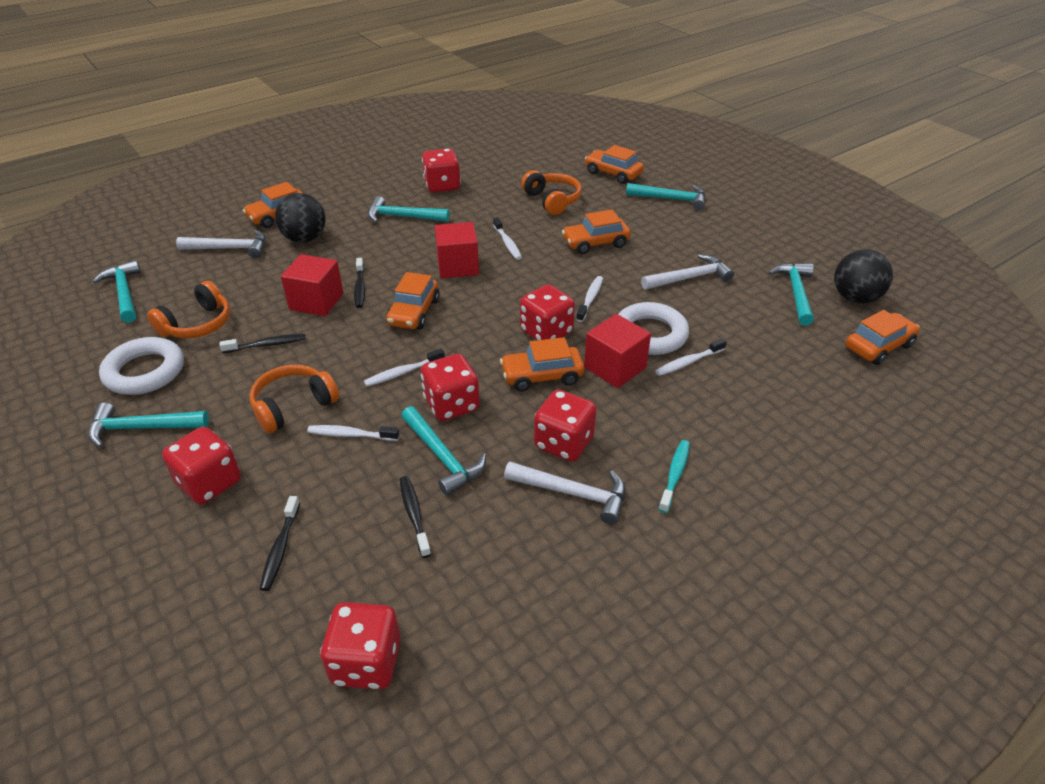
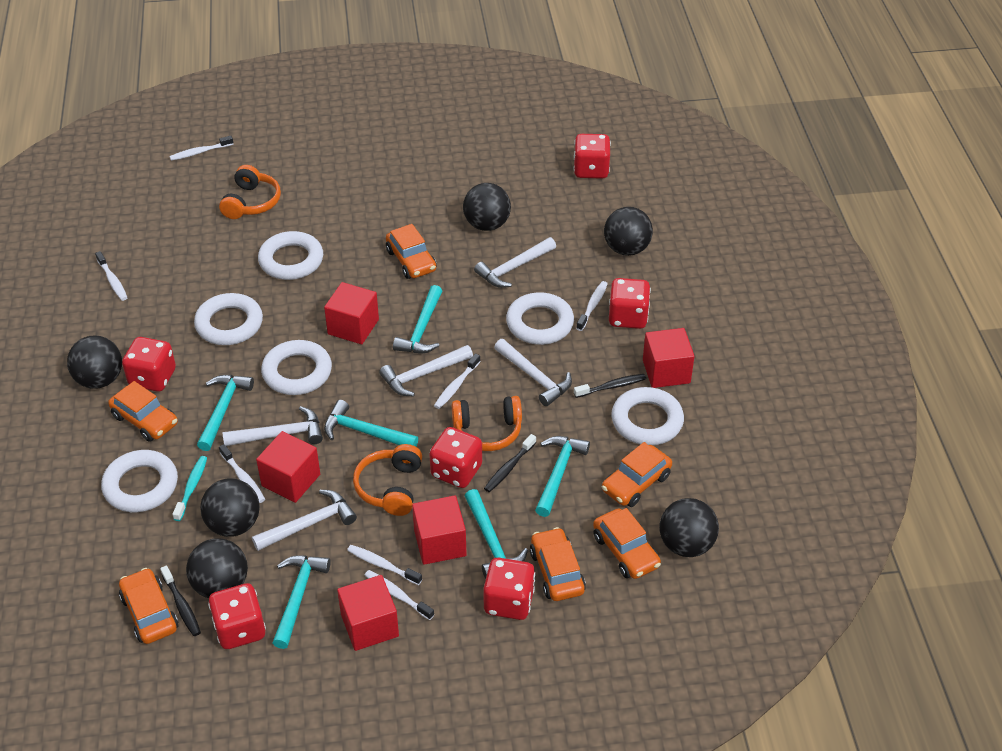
black ball: [275,193,326,243] [834,249,893,304] = 2 -> [67,336,122,389] [186,538,248,598] [200,478,260,537] [463,183,511,231] [604,207,653,256] [659,498,719,557] = 6
black toothbrush: [219,334,306,353] [260,496,300,591] [354,258,365,308] [400,476,431,558] = 4 -> [160,565,201,636] [484,434,536,492] [574,374,646,398] = 3
red cube: [281,254,343,316] [435,222,479,278] [584,314,651,388] = 3 -> [256,431,320,503] [324,282,379,344] [337,575,399,651] [412,495,467,565] [643,328,695,388] = 5
white hammer: [176,230,266,258] [504,461,626,525] [641,254,734,290] = 3 -> [223,406,323,446] [252,490,357,551] [379,345,473,396] [474,237,556,288] [494,339,572,406] = 5
white ring: [99,337,184,395] [618,302,689,355] = 2 -> [101,450,178,512] [194,293,263,345] [258,231,323,280] [261,340,332,395] [506,292,574,345] [611,387,684,445] = 6
white toothbrush: [307,425,399,441] [364,348,445,387] [493,217,522,260] [576,276,603,322] [655,338,727,376] = 5 -> [95,251,127,301] [169,136,233,161] [219,444,265,503] [347,545,422,585] [365,570,434,620] [434,353,481,409] [576,281,608,331] = 7

